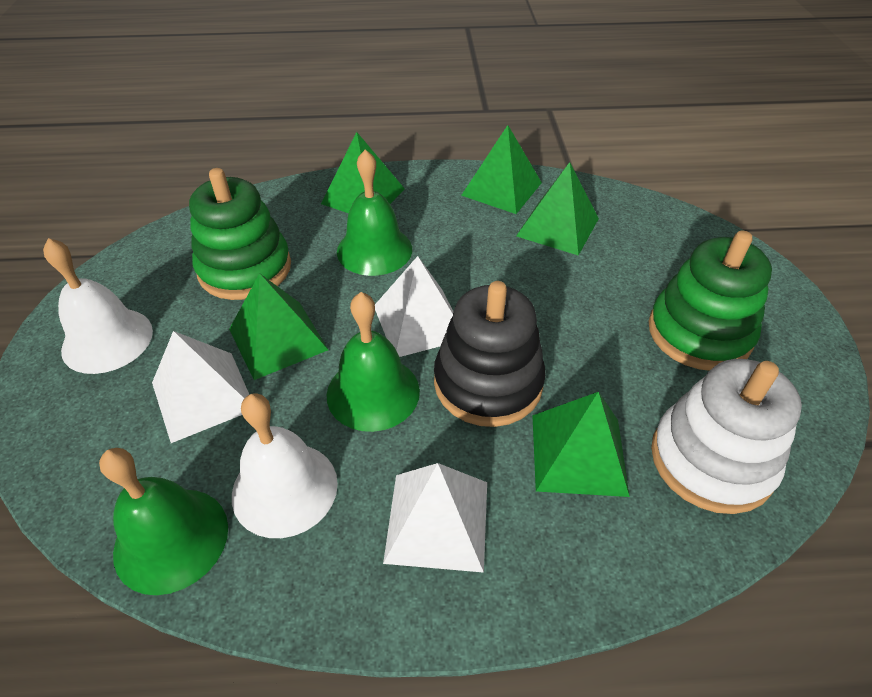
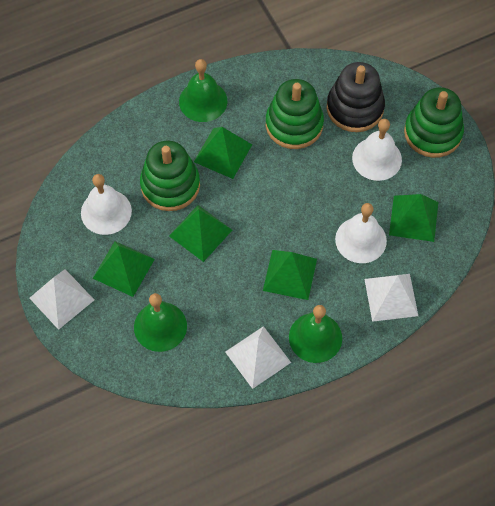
green stacking toy: [189,168,291,300] [649,230,772,371] = 2 -> [140,141,200,211] [266,79,324,149] [404,87,464,158] = 3
white bell: [43,238,153,374] [232,393,338,538] = 2 -> [81,174,132,235] [335,203,387,263] [352,119,402,181] = 3
white stacking toy: [651,359,802,514] = 1 -> none = 0

